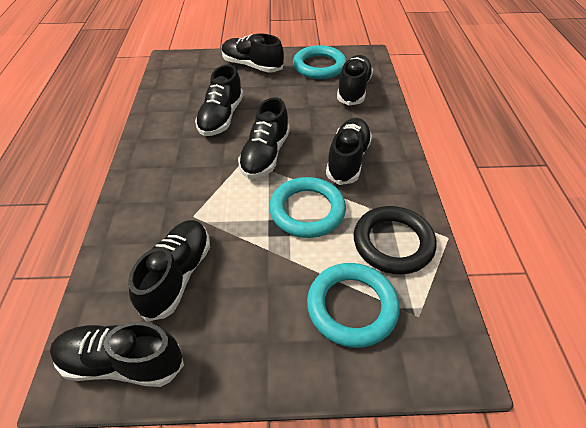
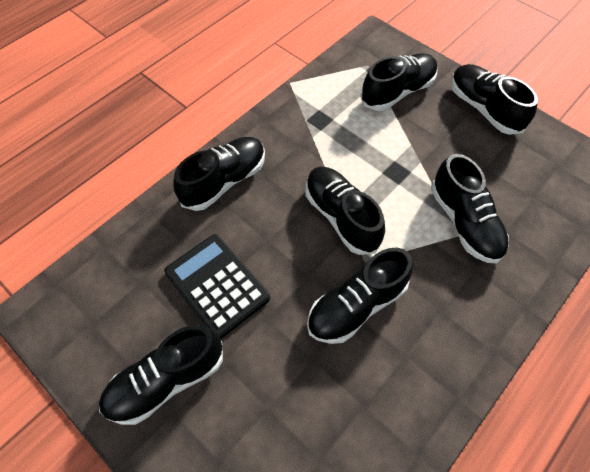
black calculator: none = 0 -> [165,234,270,339] = 1
black ring: [354,206,437,274] = 1 -> none = 0
turquoise ring: [269,177,346,238] [293,45,347,79] [307,263,400,348] = 3 -> none = 0

